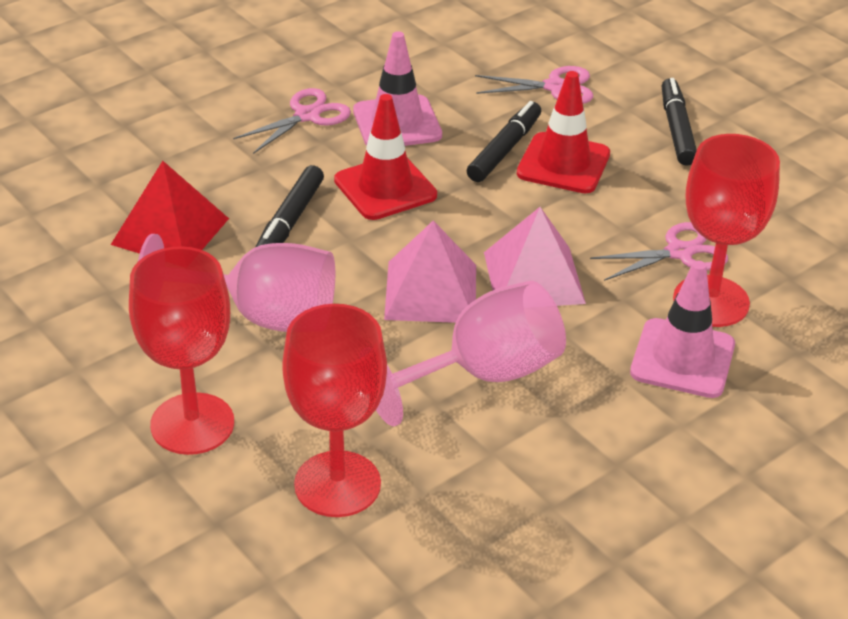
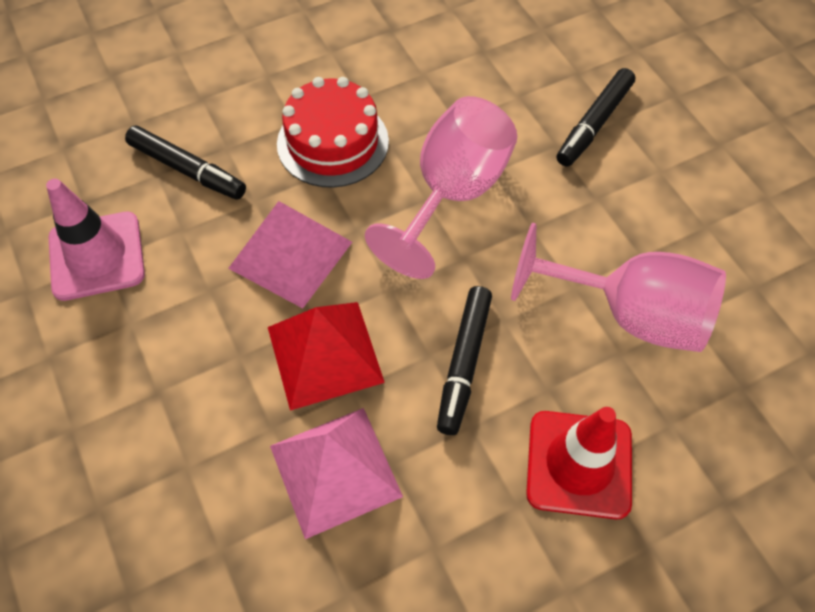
pink scissors: [233,88,351,154] [475,66,593,104] [590,222,728,281] = 3 -> none = 0
pink traffic cone: [353,31,442,146] [630,261,735,398] = 2 -> [46,179,145,301] = 1
red cake: none = 0 -> [277,77,389,188] = 1
red goblet: [129,246,234,455] [282,304,387,517] [673,134,780,327] = 3 -> none = 0
red traffic cone: [334,94,437,220] [517,71,610,193] = 2 -> [526,407,632,519] = 1

